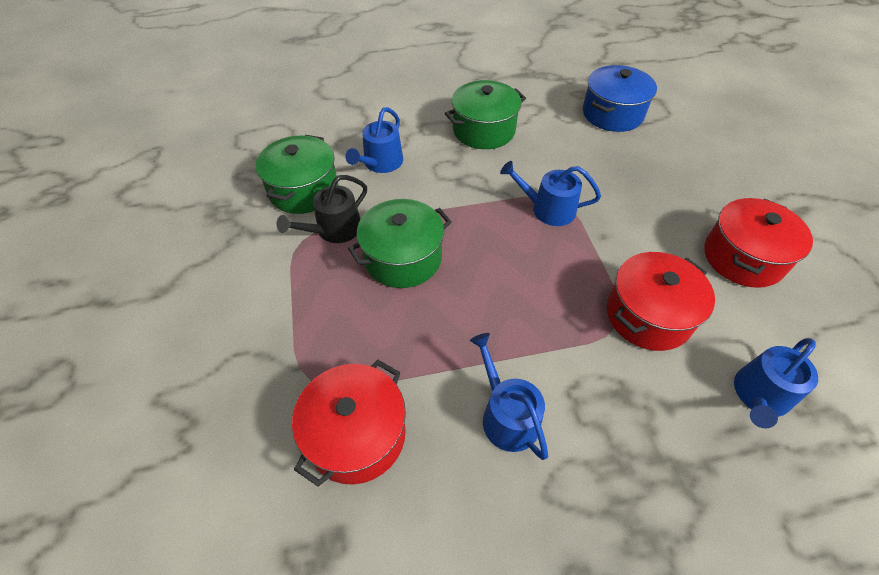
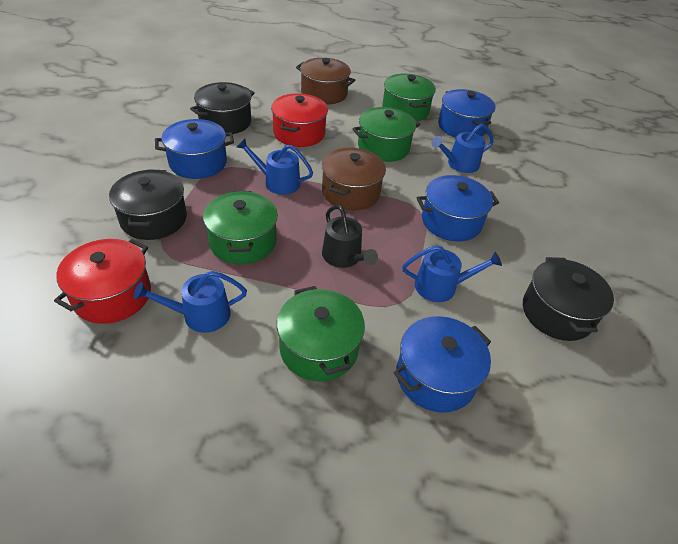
black pot: none = 0 -> [109,169,187,240] [190,82,255,134] [523,257,614,341] = 3
blue pot: [583,65,657,132] = 1 -> [155,119,234,179] [394,316,491,412] [417,175,499,242] [438,89,495,138] = 4
brown pot: none = 0 -> [296,58,355,104] [322,148,386,210] = 2
green pot: [256,135,338,214] [348,199,452,288] [445,80,526,149] = 3 -> [203,191,278,264] [277,286,365,381] [352,107,421,162] [382,74,436,121] = 4
red pot: [292,360,406,487] [607,252,715,351] [704,198,813,288] = 3 -> [54,239,151,324] [271,93,328,147] = 2

